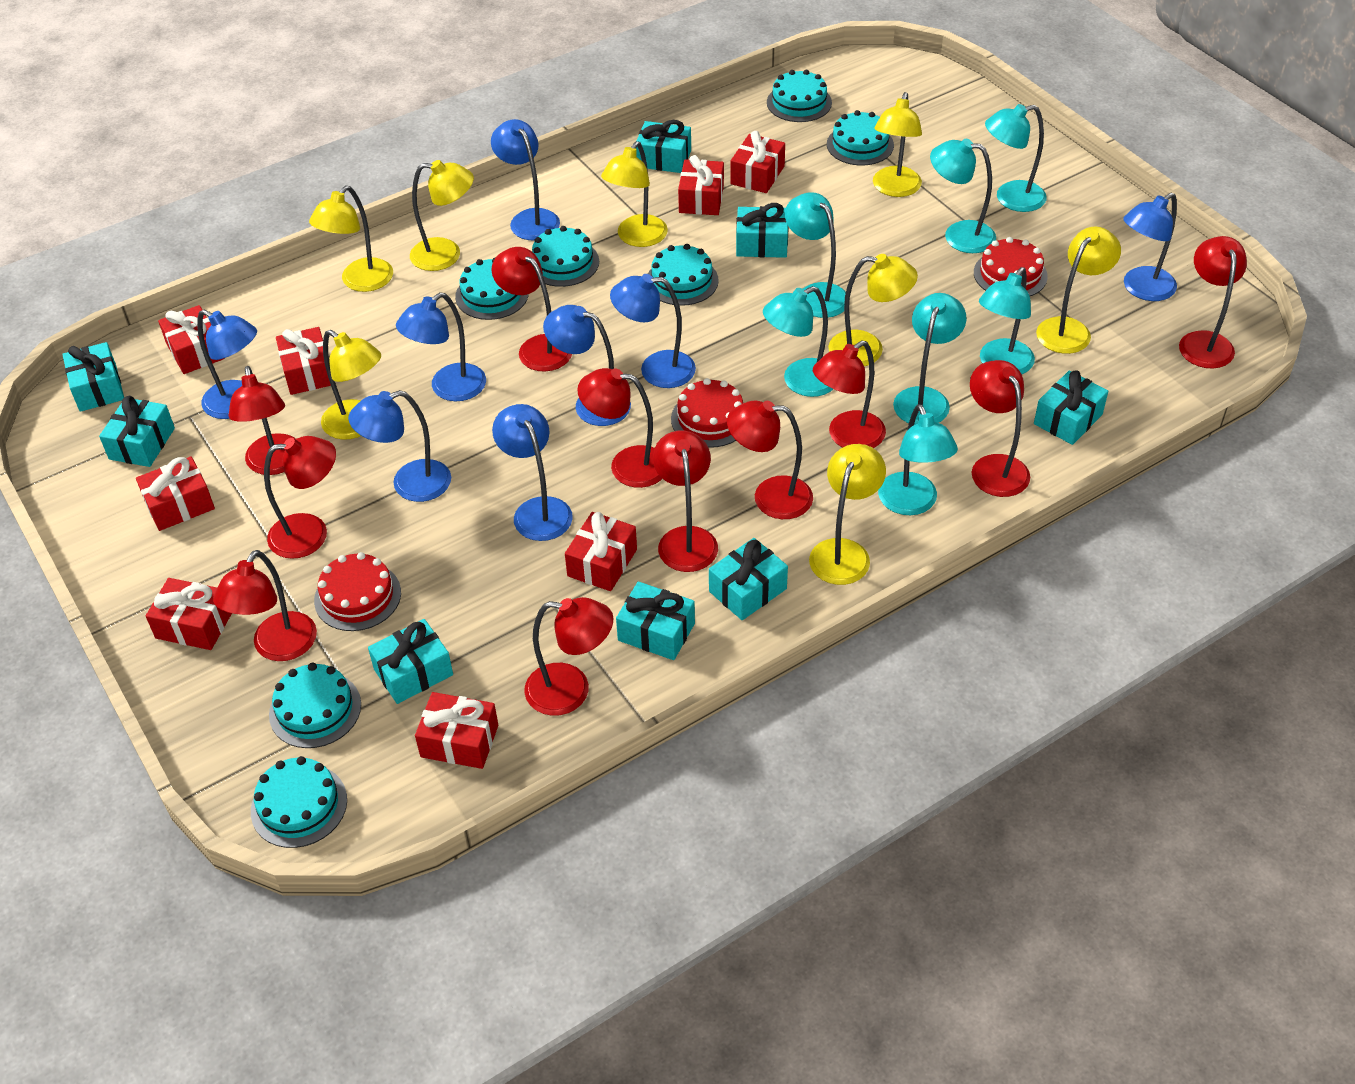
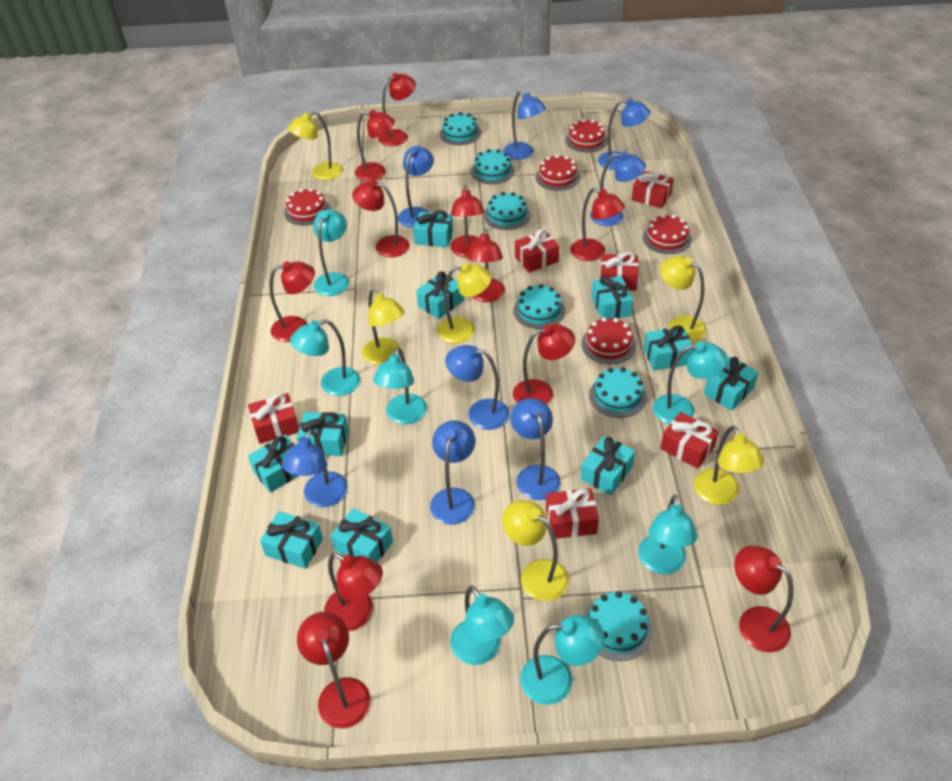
red cake: [314,552,401,631] [671,378,743,448] [974,237,1048,296] = 3 -> [284,188,330,225] [536,155,580,191] [565,119,608,152] [581,317,636,364] [643,214,692,254] = 5
red gift: [136,456,215,531] [146,578,232,650] [158,305,225,374] [276,327,331,395] [415,692,498,769] [565,512,637,591] [678,155,724,215] [730,131,785,193] = 8 -> [248,393,299,444] [515,229,559,273] [546,488,599,539] [600,252,639,291] [632,171,674,208] [660,412,719,469] = 6
turquoise cake: [251,756,347,848] [269,663,361,748] [455,257,529,320] [532,226,599,287] [648,244,719,306] [767,70,832,122] [827,110,894,165] = 7 -> [440,112,481,145] [471,149,515,184] [484,192,530,230] [513,284,565,329] [584,591,653,661] [589,367,647,418] = 6
turquoise gift: [62,342,124,412] [99,396,175,467] [368,619,453,704] [616,582,695,660] [636,120,691,173] [709,538,788,620] [736,203,789,258] [1034,370,1108,445] = 8 -> [248,435,299,493] [260,511,323,569] [297,412,348,456] [331,508,393,562] [413,210,453,248] [416,271,464,319] [581,436,635,495] [591,276,633,319] [644,325,692,370] [704,356,759,411] = 10
yellow lamp: [309,186,393,292] [321,330,381,440] [410,160,474,271] [601,141,668,247] [809,444,886,585] [828,254,918,366] [873,92,922,197] [1036,227,1121,354] = 8 -> [288,111,343,180] [362,289,405,365] [438,263,492,344] [502,500,569,601] [660,256,707,342] [694,425,764,505] = 6

